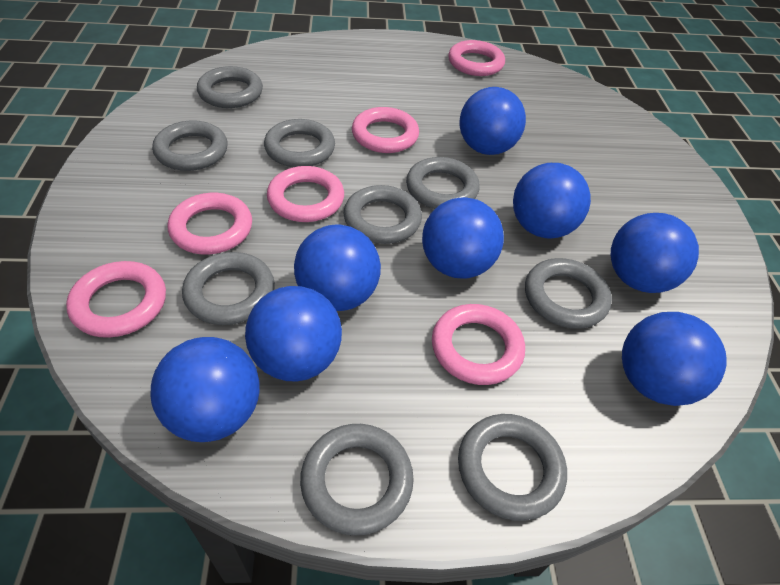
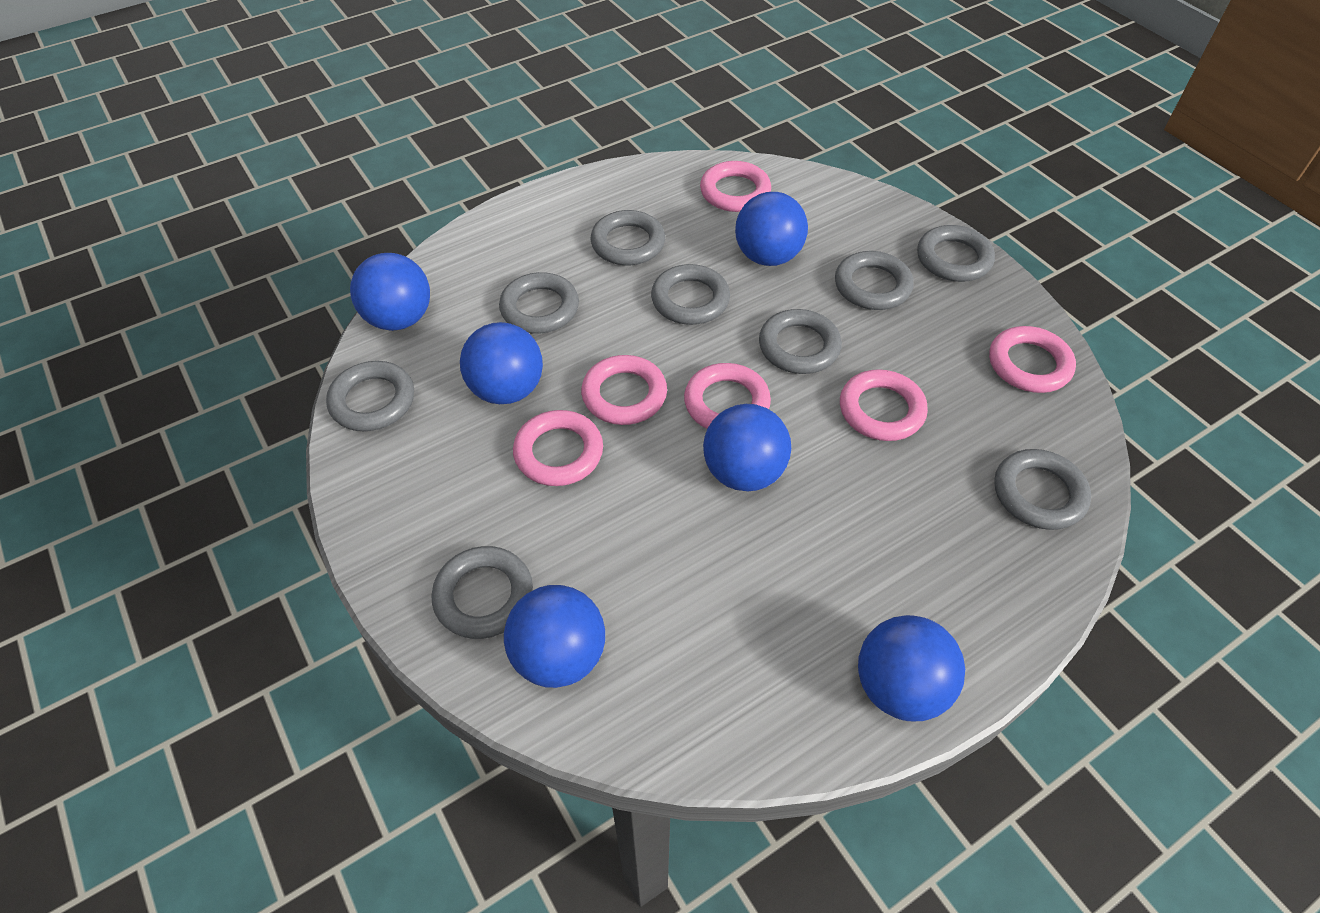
blue ball: [150,337,260,442] [245,286,342,382] [294,225,381,311] [422,197,504,279] [460,87,526,155] [513,163,591,238] [611,213,699,293] [622,312,727,406] = 8 -> [350,253,430,331] [460,322,543,404] [504,585,605,688] [703,404,791,491] [735,192,808,266] [858,615,965,721] = 6

